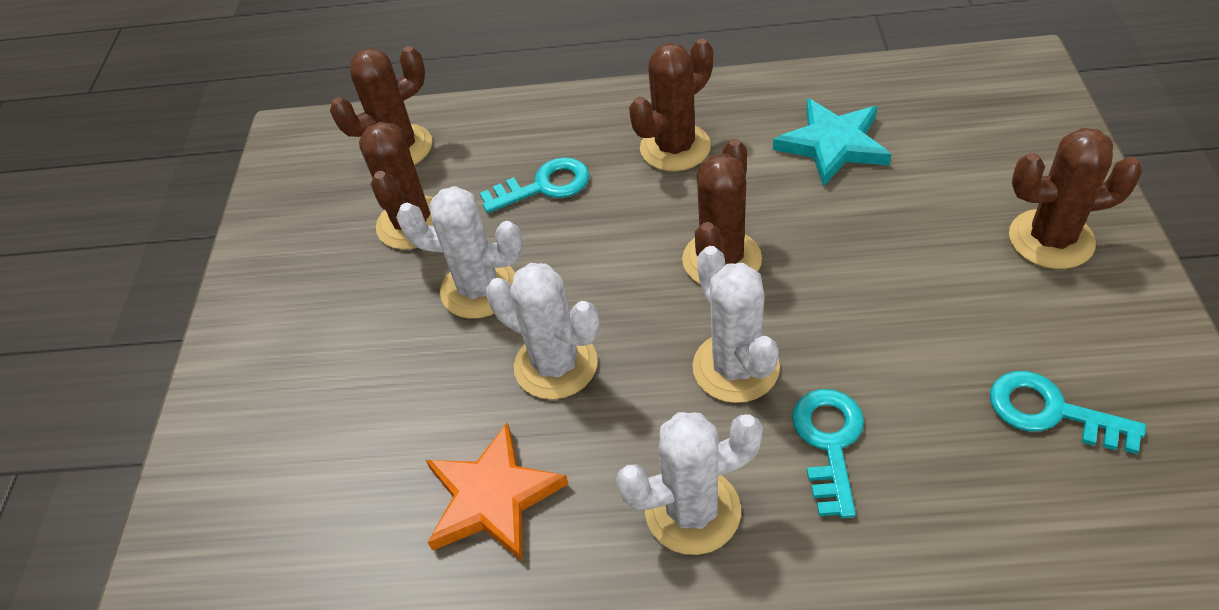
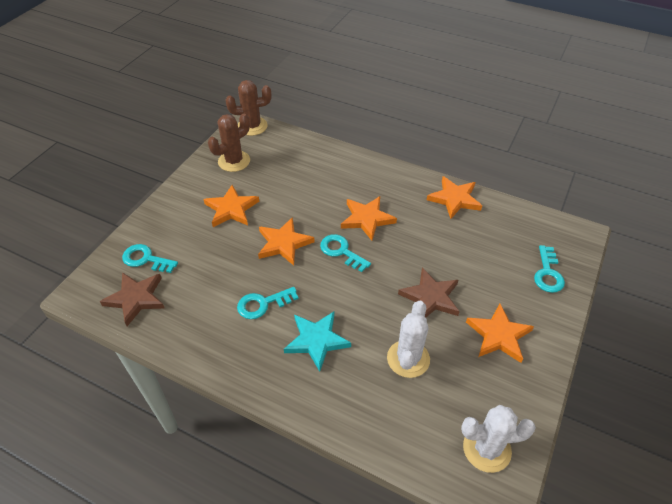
brown cactus: [330,46,432,165] [359,122,433,250] [629,38,713,172] [682,139,762,284] [1009,128,1142,269] = 5 -> [208,113,250,172] [226,80,271,136] = 2
brown star: none = 0 -> [100,272,165,326] [398,268,460,317] = 2
orange star: [426,422,568,561] = 1 -> [203,185,259,227] [258,217,314,265] [341,196,397,241] [427,176,482,219] [466,303,534,363] = 5
turquoise key: [480,157,589,213] [792,389,864,518] [990,371,1146,454] = 3 -> [122,244,178,273] [237,287,299,319] [320,234,371,272] [534,245,565,293] = 4
white cactus: [396,186,523,319] [486,263,600,400] [616,412,763,555] [692,246,780,403] = 4 -> [387,301,430,378] [461,405,536,473] = 2

